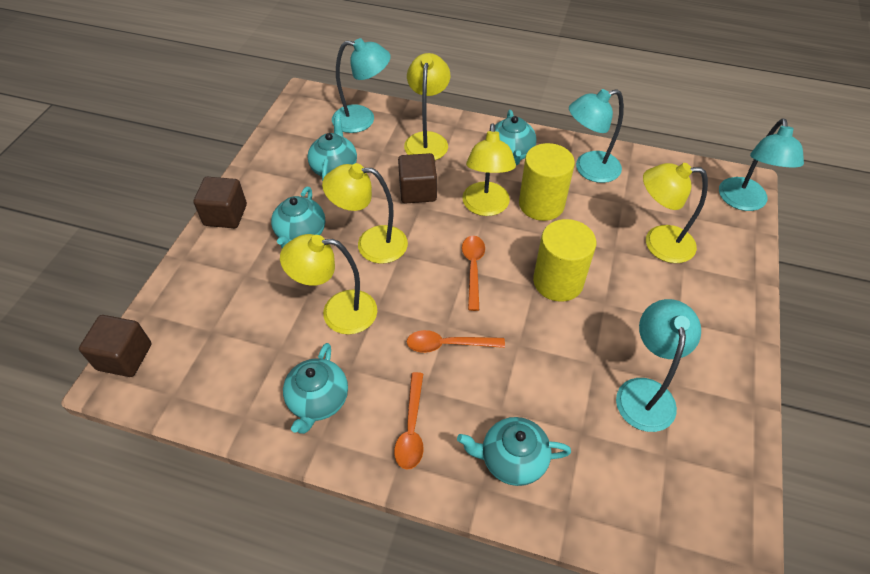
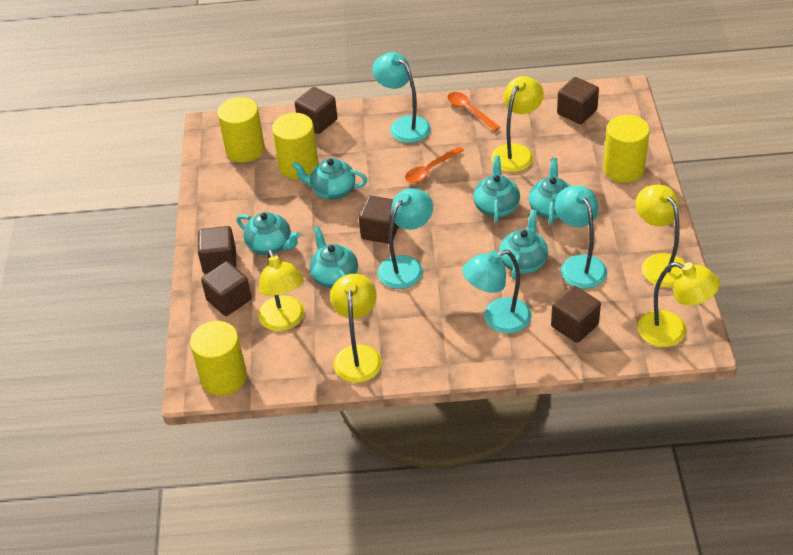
brown cube: [79,315,152,377] [193,177,247,228] [398,153,437,204] = 3 -> [198,226,236,274] [201,261,251,316] [295,87,337,134] [359,195,399,244] [551,286,601,343] [557,77,599,124] = 6
orange spoon: [394,372,423,470] [407,330,505,353] [462,236,485,311] = 3 -> [405,146,464,183] [447,92,500,131] = 2
turquoise teapot: [271,186,325,248] [283,343,348,434] [307,114,357,181] [457,417,571,486] [495,110,536,166] = 5 -> [237,212,300,255] [292,158,368,200] [310,226,358,288] [473,156,520,223] [499,209,548,279] [529,158,571,225] = 6
yellow cylinder: [519,143,575,221] [533,219,596,302] = 2 -> [190,321,247,396] [218,97,265,163] [272,113,318,179] [603,115,650,183] = 4

